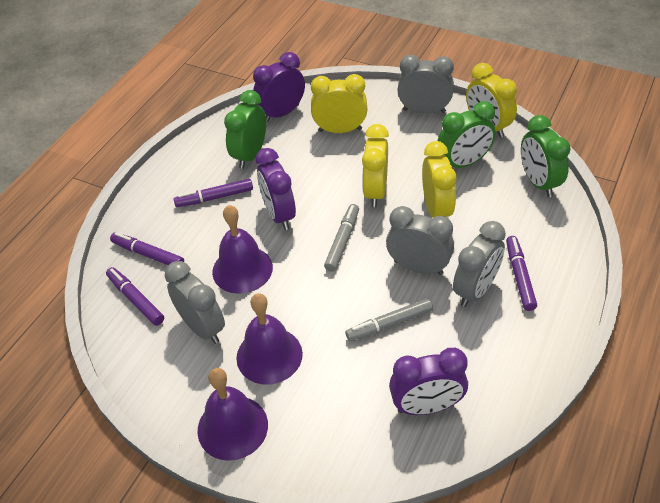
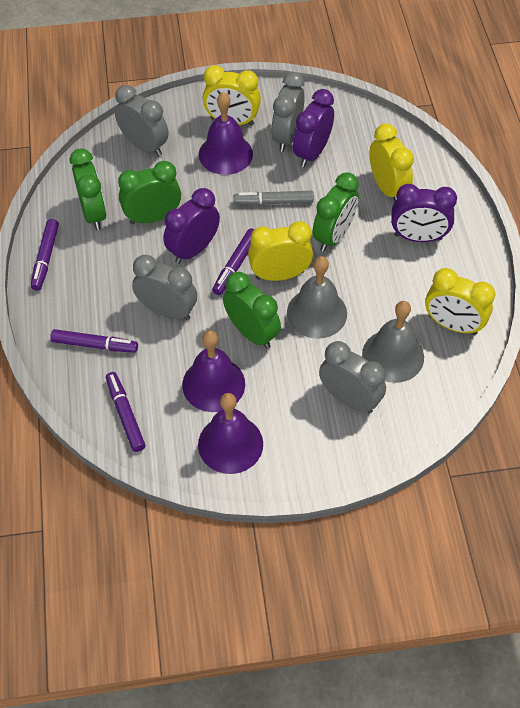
green clock: [224,90,266,169] [438,101,496,168] [521,115,571,197] = 3 -> [70,148,107,230] [118,161,181,224] [223,272,281,349] [312,172,359,252] = 4
grey bell: none = 0 -> [287,256,347,339] [362,301,424,383] = 2
grey marker: [324,204,359,272] [345,298,433,341] = 2 -> [234,191,314,205] = 1

